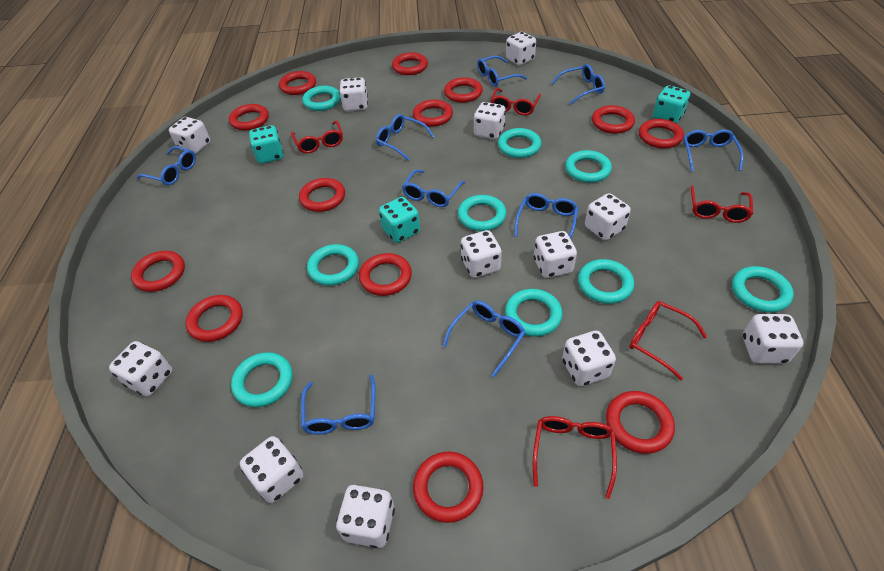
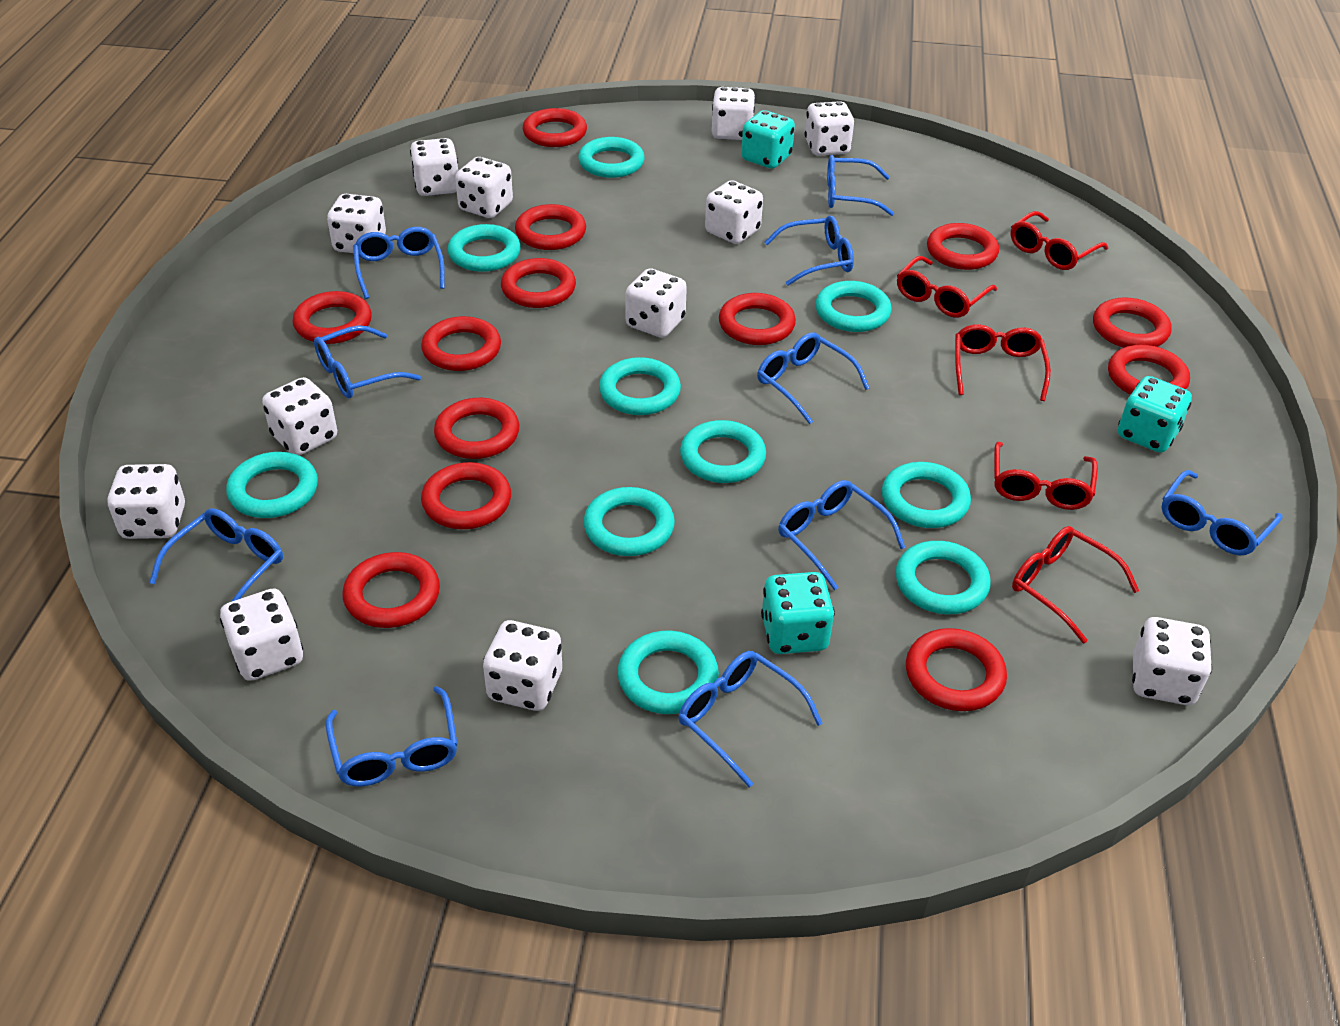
blue glasses: [136,146,196,185] [301,375,375,435] [376,114,435,161] [402,169,465,207] [443,300,526,377] [477,56,527,86] [514,193,578,239] [551,64,605,104] [683,129,744,172] = 9 -> [149,508,283,602] [314,325,421,398] [326,686,458,786] [353,227,445,299] [678,651,823,787] [757,332,869,424] [764,215,854,286] [778,480,906,590] [827,155,894,216] [1162,470,1282,555] = 10
turquoise ring: [231,352,293,407] [302,86,341,111] [307,244,359,286] [458,195,507,231] [498,128,541,158] [505,289,563,337] [565,150,612,183] [578,259,634,304] [732,266,794,313] = 9 -> [226,452,318,518] [448,224,521,272] [578,137,645,178] [584,487,675,556] [599,357,681,415] [618,631,719,714] [680,420,766,483] [815,281,892,332] [882,462,971,528] [896,541,990,614] = 10

